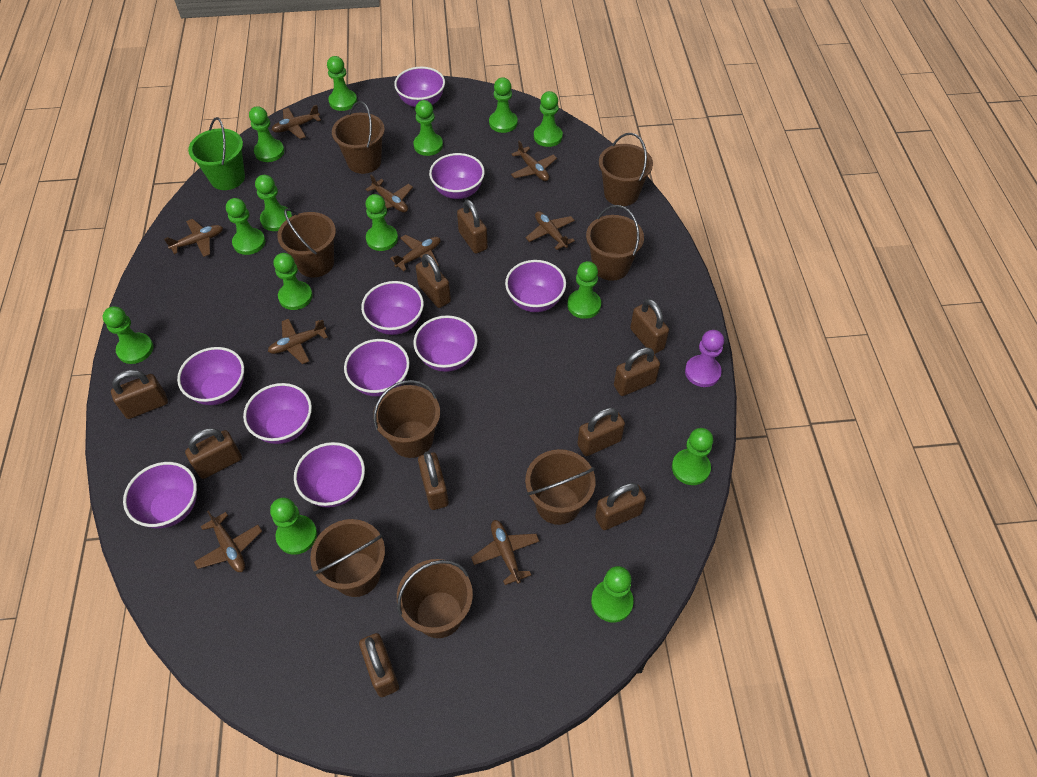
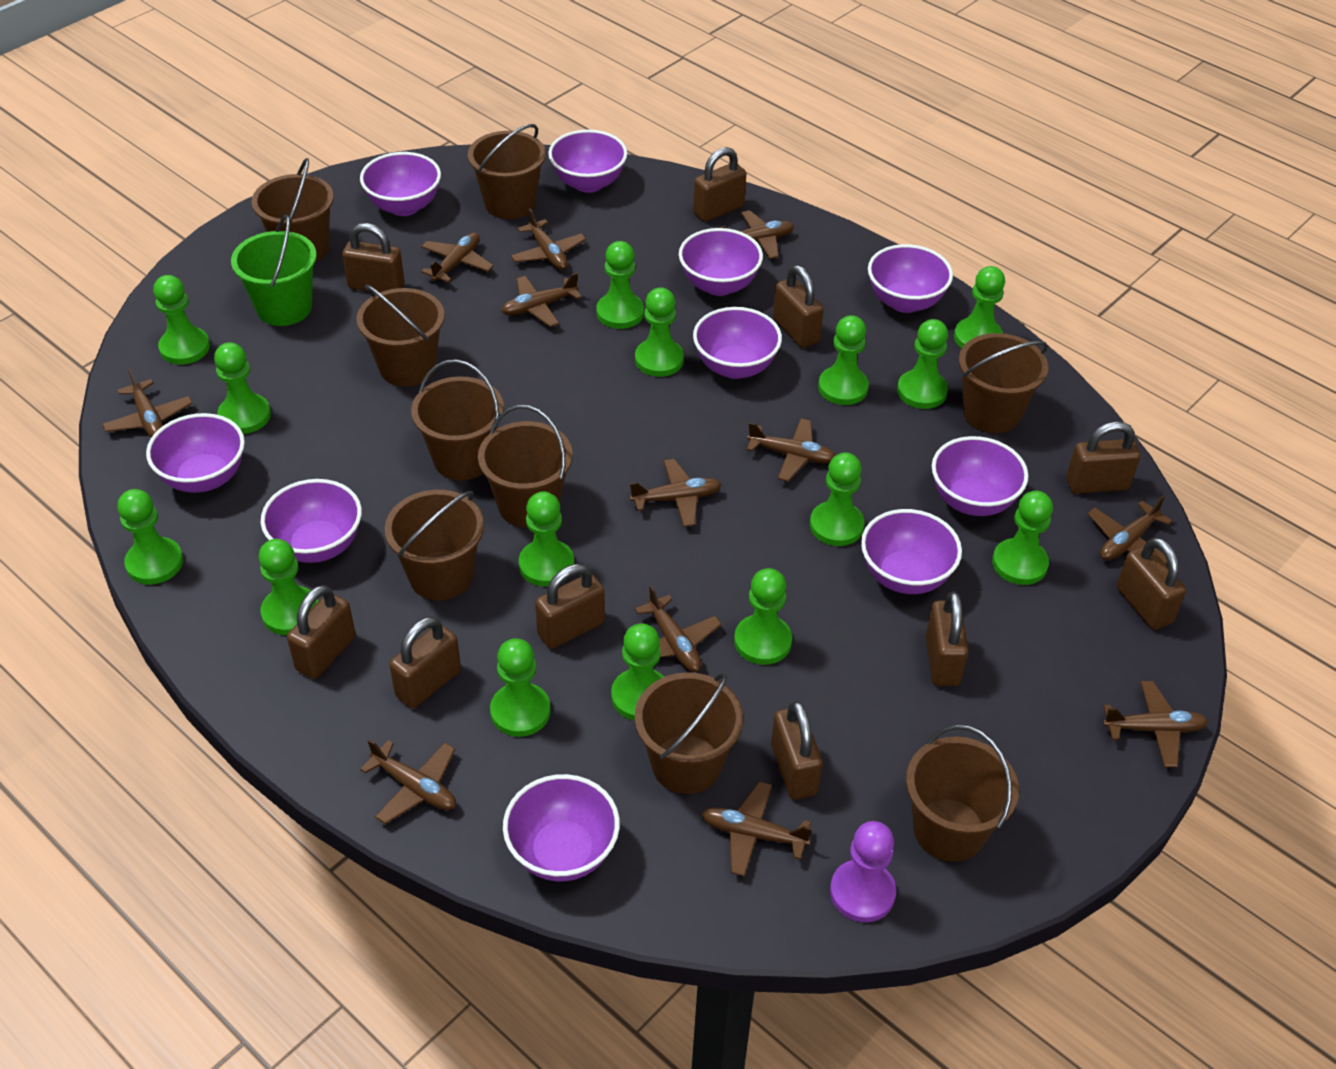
brown bucket: [277,208,336,278] [310,519,385,597] [332,101,385,174] [373,380,440,458] [397,559,473,638] [525,449,596,525] [586,205,644,281] [599,133,653,206] = 8 -> [252,158,334,262] [357,285,445,387] [385,490,484,600] [411,359,504,480] [468,124,546,219] [478,405,573,528] [635,672,743,794] [906,725,1019,862] [959,333,1048,433] = 9
brown plane: [164,219,223,257] [194,510,262,572] [268,319,328,364] [272,105,321,139] [365,175,413,213] [390,235,441,272] [471,520,539,585] [511,141,557,181] [526,211,575,250] = 9 -> [102,369,193,437] [360,739,456,824] [421,233,494,283] [502,273,582,327] [510,209,586,270] [630,459,722,527] [635,586,722,672] [702,781,813,877] [720,210,794,259] [747,418,835,482] [1087,495,1172,564] [1103,681,1208,767] = 12
green pawn: [103,306,153,364] [226,198,265,255] [249,106,284,162] [255,175,292,231] [270,497,317,555] [274,253,313,310] [327,56,357,111] [365,194,398,251] [413,100,443,156] [489,77,518,133] [534,91,563,147] [567,261,601,319] [591,566,634,623] [672,428,713,485] = 14 -> [117,489,183,584] [153,275,210,365] [214,342,271,434] [259,539,318,635] [490,638,551,737] [519,491,574,586] [596,241,644,329] [611,623,664,721] [635,288,684,377] [734,568,792,665] [810,452,865,546] [818,315,869,405] [897,319,948,409] [954,266,1005,348] [992,491,1053,585] = 15

